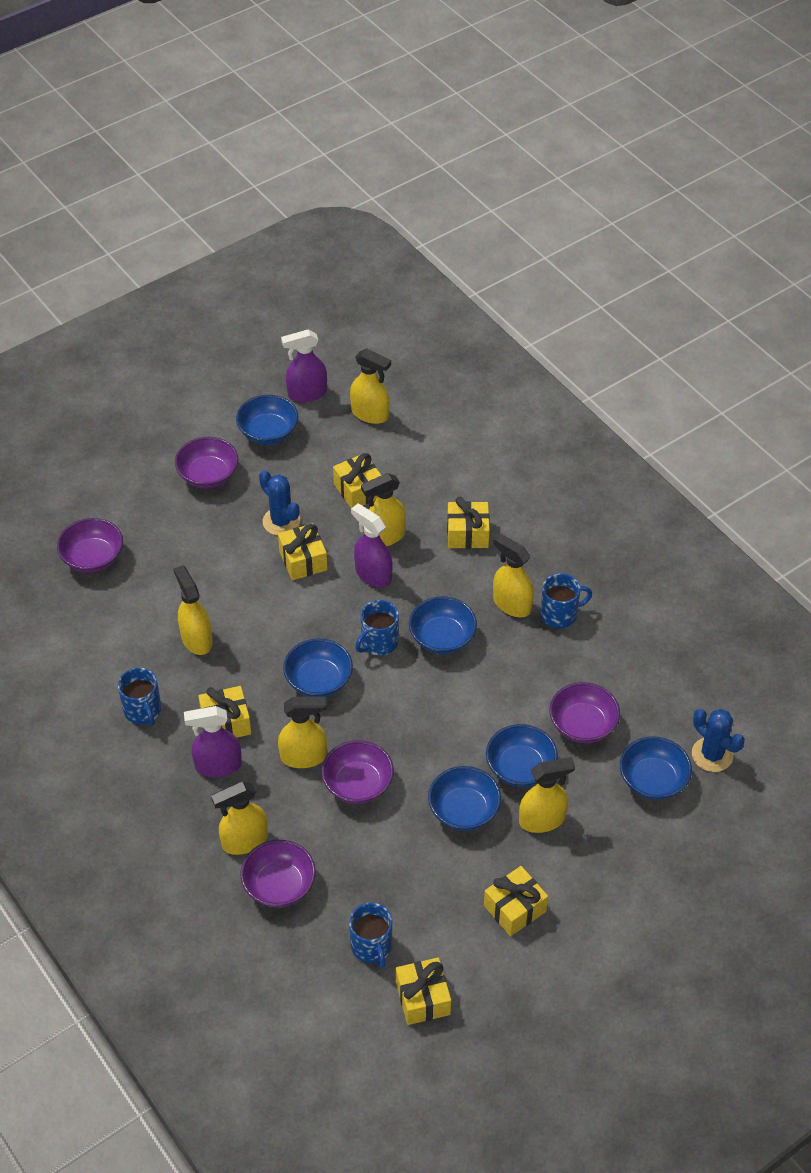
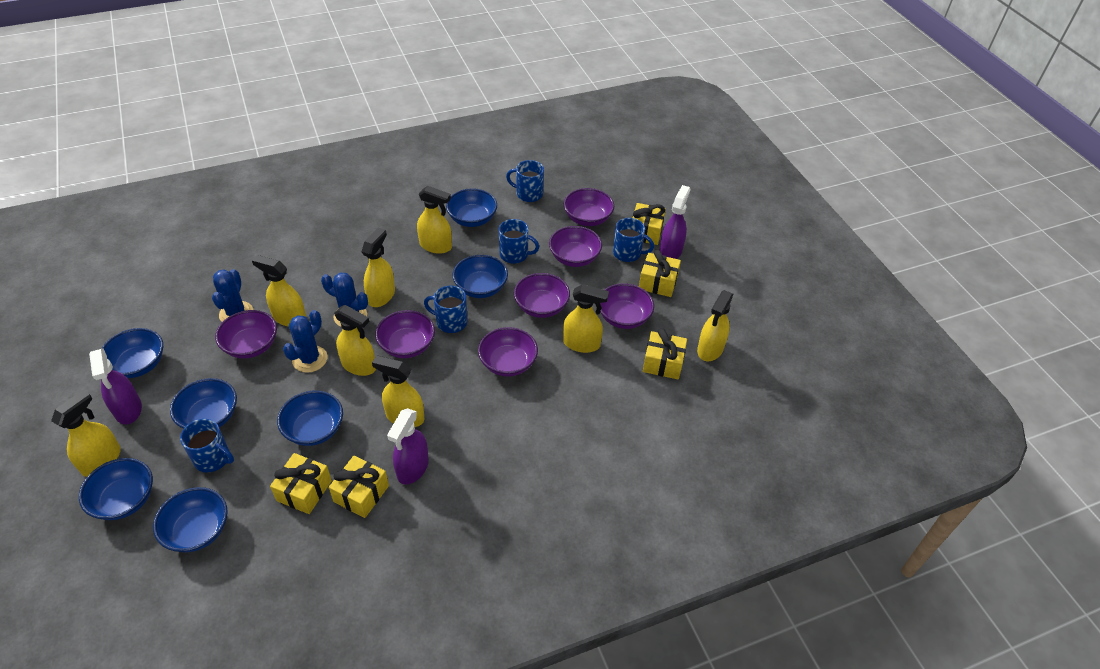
blue bowl: [236,395,298,445] [283,638,353,697] [409,596,477,654] [428,766,501,831] [486,724,558,787] [620,736,692,800] = 6 -> [79,458,153,520] [101,328,163,378] [153,487,228,552] [170,378,237,429] [277,391,343,446] [446,188,497,227] [452,255,508,298] = 7
blue cactus: [259,470,300,536] [692,709,745,772] = 2 -> [212,269,253,322] [283,310,328,373] [321,273,368,327] = 3
blue mug: [118,668,161,726] [349,903,392,969] [355,600,399,655] [540,573,592,628] = 4 -> [180,419,234,472] [424,286,468,333] [499,219,539,264] [506,160,544,202] [613,218,654,262] = 5
purple bowl: [57,518,123,573] [175,437,238,489] [240,840,316,908] [321,740,394,804] [549,682,620,743] = 5 -> [215,310,277,359] [375,310,435,358] [478,327,538,377] [514,273,570,318] [549,226,602,267] [564,188,614,226] [600,283,654,329] = 7
yellow gift: [198,686,251,738] [278,523,328,580] [333,453,382,508] [396,957,451,1025] [447,497,490,549] [484,866,548,936] = 6 -> [270,453,332,514] [329,455,389,518] [633,203,666,245] [639,249,681,297] [643,328,687,379] = 5
yellow spray bottle: [174,565,212,655] [211,782,268,855] [278,697,327,768] [350,348,391,424] [361,473,406,546] [493,534,534,617] [519,757,575,833] = 7 -> [51,390,121,477] [252,255,306,327] [334,305,376,376] [361,228,395,307] [372,355,424,427] [417,186,452,254] [563,284,609,353] [697,290,733,361] = 8

